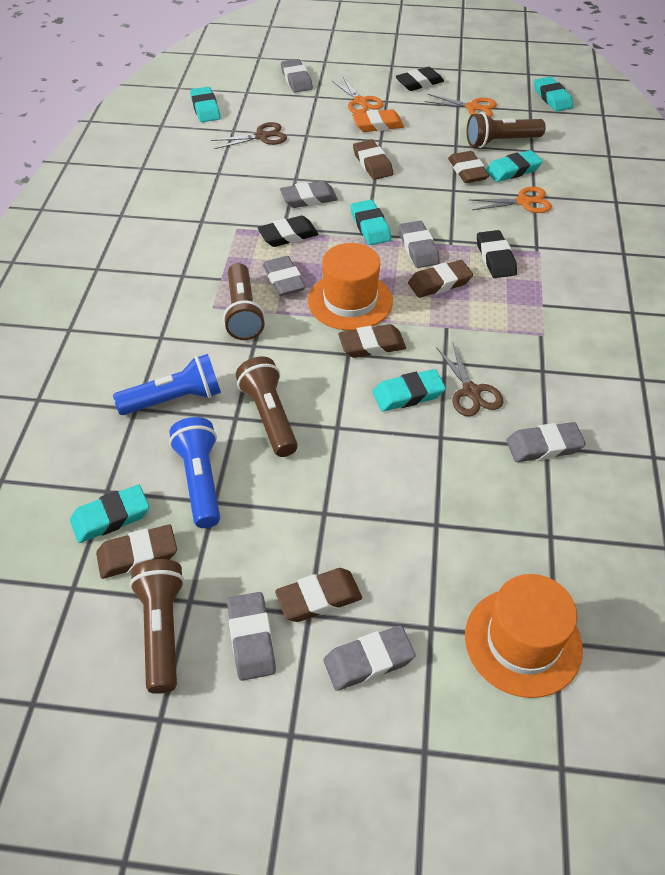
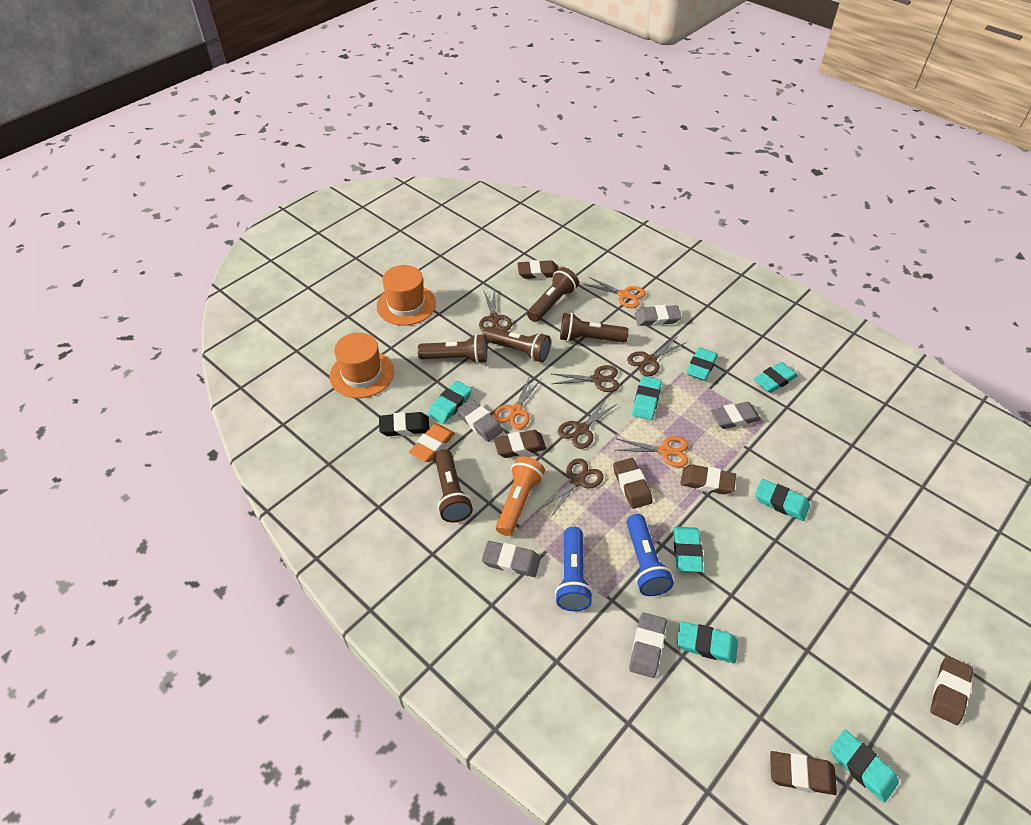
black eraser: [257,215,319,247] [395,67,444,91] [477,230,517,278] = 3 -> [379,412,429,436] = 1
brown flashlight: [129,559,185,694] [223,263,265,340] [236,357,298,457] [467,112,546,148] = 4 -> [418,334,487,364] [435,449,473,523] [482,326,551,362] [527,267,579,322] [560,313,629,342] = 5
brown scissors: [211,122,287,149] [436,343,503,416] = 2 -> [479,289,512,331] [540,458,604,517] [552,365,620,392] [558,398,617,449] [627,336,687,376] = 5
grey eraser: [227,592,276,681] [263,256,306,296] [280,181,338,208] [281,59,313,93] [324,625,416,691] [399,221,440,268] [506,422,586,462] = 7 -> [457,399,503,442] [482,541,541,577] [629,612,666,678] [635,305,682,326] [711,402,761,429] = 5
orange flashlight: none = 0 -> [496,457,545,536] = 1
turquoise eraser: [70,485,149,543] [190,87,220,122] [351,200,391,245] [373,369,446,412] [486,150,543,182] [534,77,573,112] = 6 -> [428,381,472,424] [632,376,662,420] [673,527,703,572] [677,621,738,663] [686,348,718,381] [754,362,798,393] [755,479,810,521] [830,730,899,803] = 8

